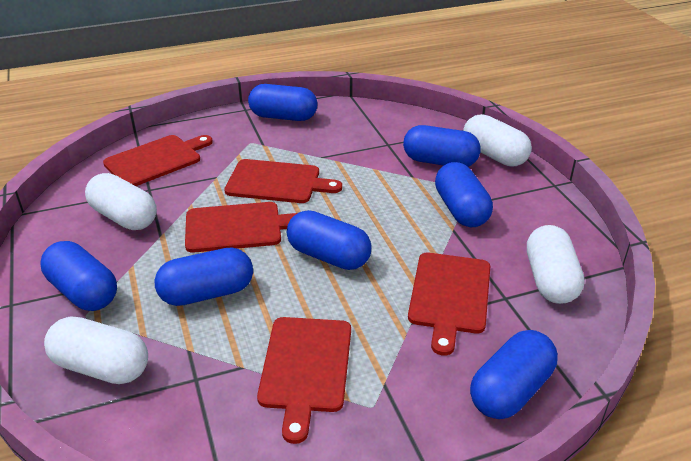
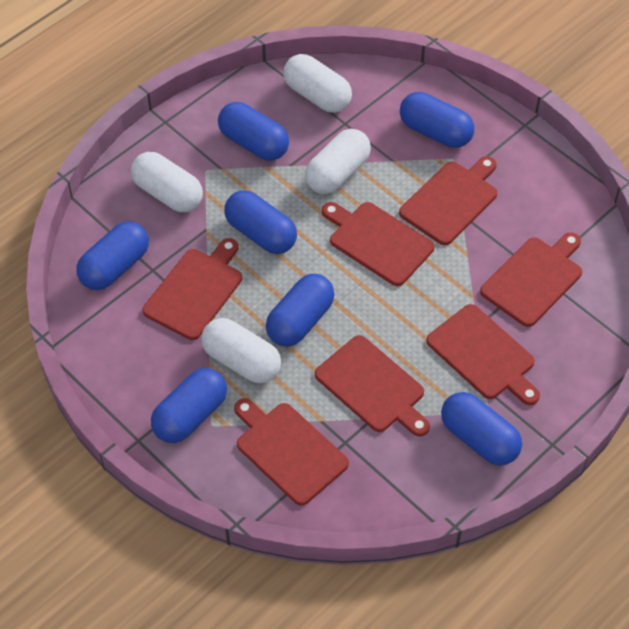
red cutting board: [103,135,213,186] [185,202,297,253] [224,159,342,203] [257,317,351,444] [408,253,490,356] = 5 -> [143,238,242,340] [234,398,349,506] [315,335,430,437] [322,202,435,286] [399,156,498,245] [426,304,540,405] [480,232,582,327] = 7

